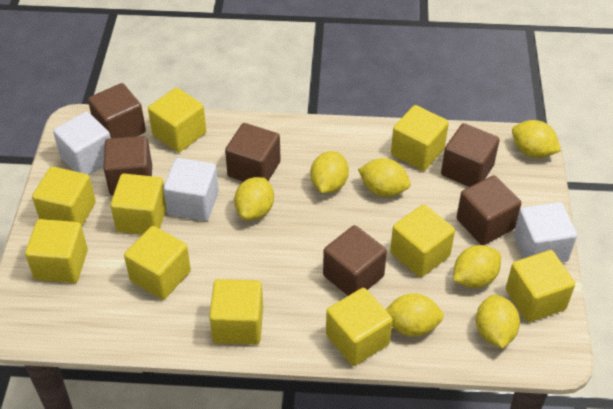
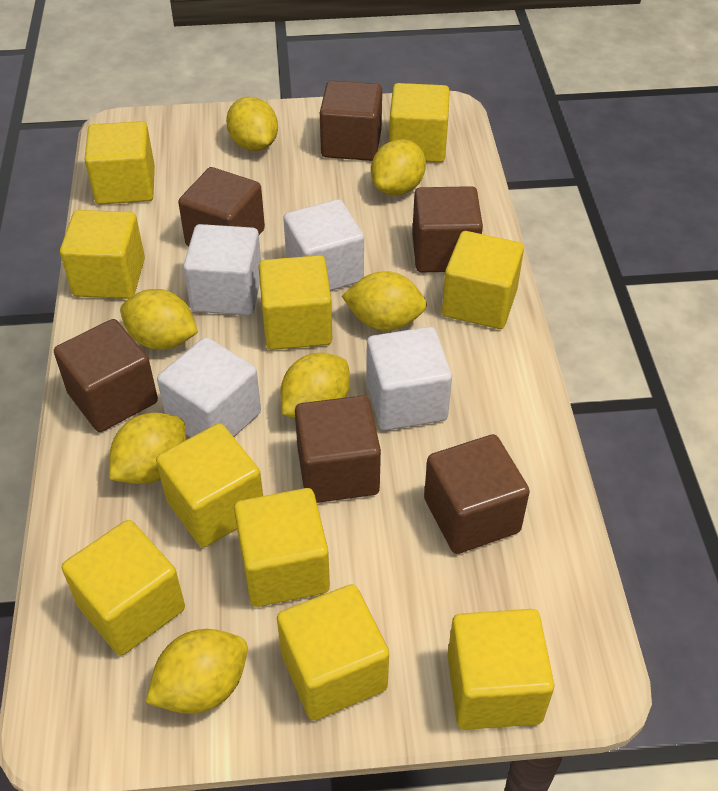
white cube: [53,112,111,175] [163,158,219,221] [514,202,577,263] = 3 -> [157,337,261,437] [183,224,261,315] [283,199,364,291] [366,327,452,430] = 4

